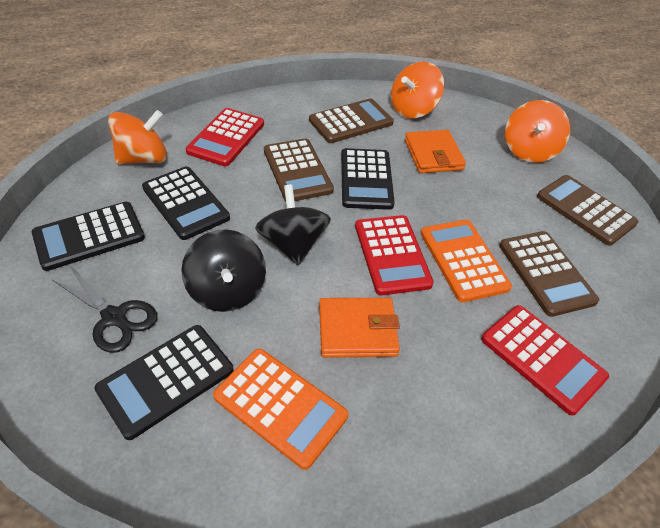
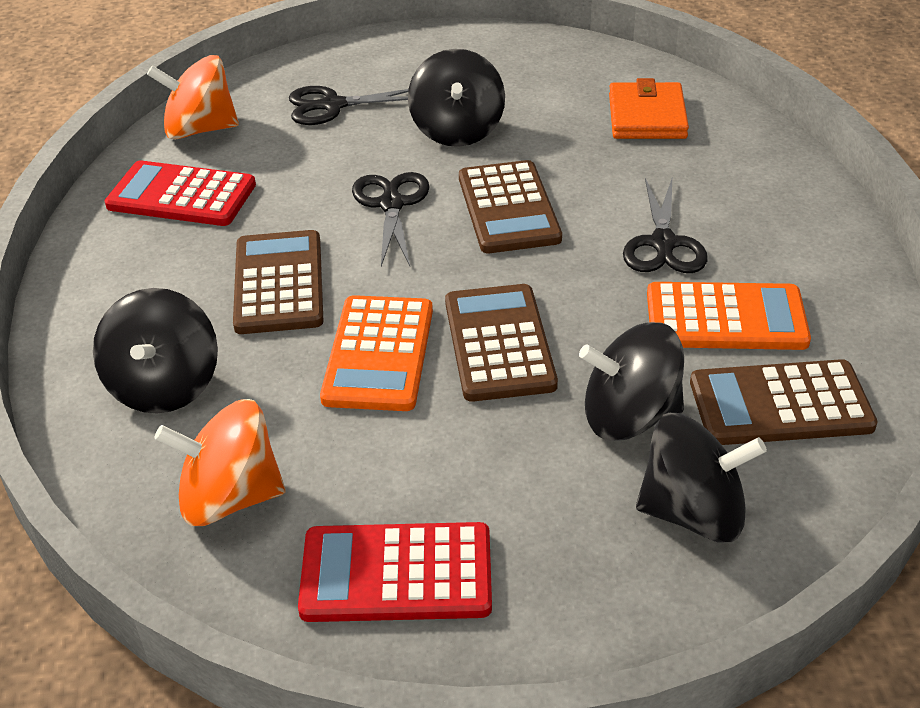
black calculator: [32,202,145,271] [94,325,233,440] [142,167,230,240] [341,148,395,210] = 4 -> none = 0
black scissors: [52,268,157,353] = 1 -> [289,86,408,125] [352,172,430,266] [623,178,708,273] = 3
black spinning top: [181,229,266,312] [255,185,331,266] = 2 -> [93,288,218,413] [408,49,505,147] [579,322,684,441] [636,413,767,542] = 4
orange spinning top: [108,110,167,164] [391,62,444,118] [505,100,570,163] = 3 -> [147,55,239,140] [154,399,285,526] = 2
orange wallet: [319,298,400,358] [405,130,466,173] = 2 -> [609,78,689,139] = 1
red calculator: [186,108,264,166] [355,215,434,295] [481,305,609,416] = 3 -> [105,160,256,226] [298,522,492,622] = 2

